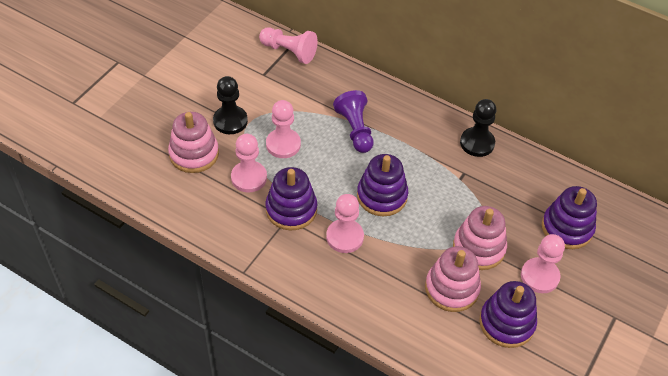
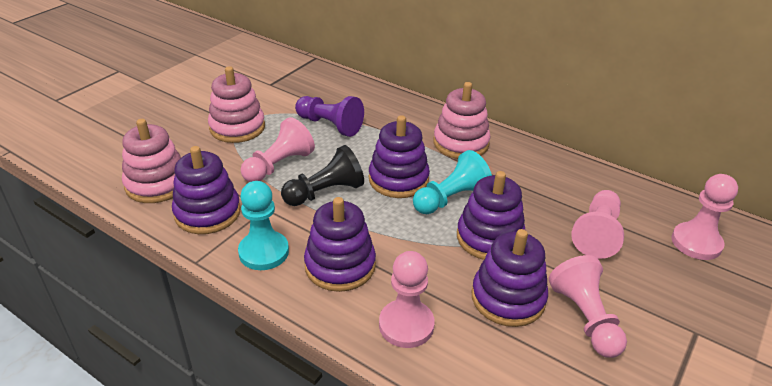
black pawn: [213,76,248,134] [460,99,497,157] = 2 -> [281,145,364,206] = 1
purple stacking toy: [265,167,317,230] [357,154,408,216] [479,281,537,348] [542,186,597,249] = 4 -> [172,146,241,234] [304,197,376,292] [369,115,430,198] [457,171,525,260] [472,229,548,327] = 5
turquoise pawn: none = 0 -> [238,181,289,270] [413,150,492,214] = 2

